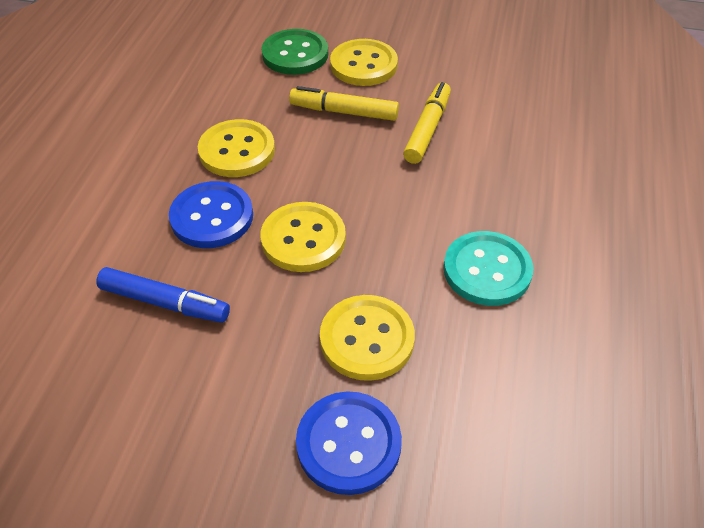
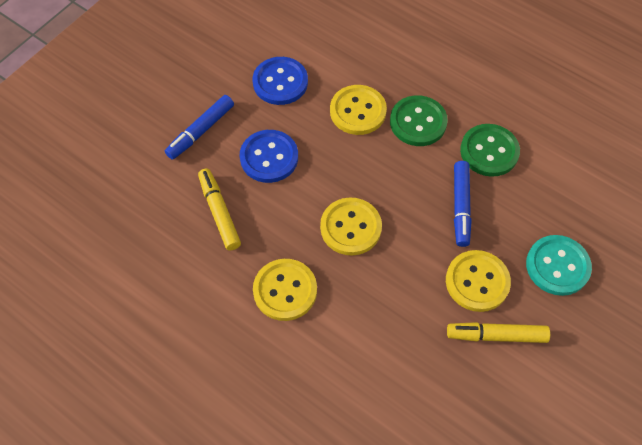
blue marker: [96,267,230,323] = 1 -> [165,95,234,160] [454,161,472,247] = 2
green button: [261,29,328,75] = 1 -> [390,95,448,146] [460,124,520,177] = 2

